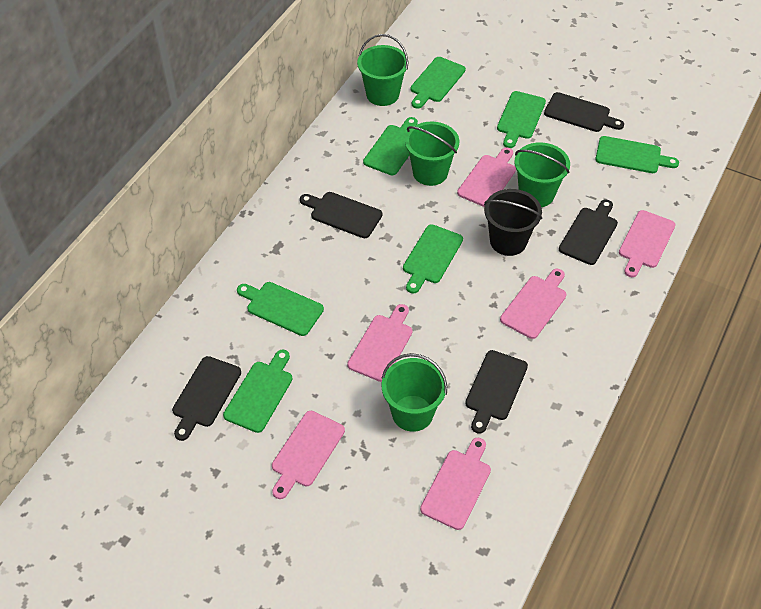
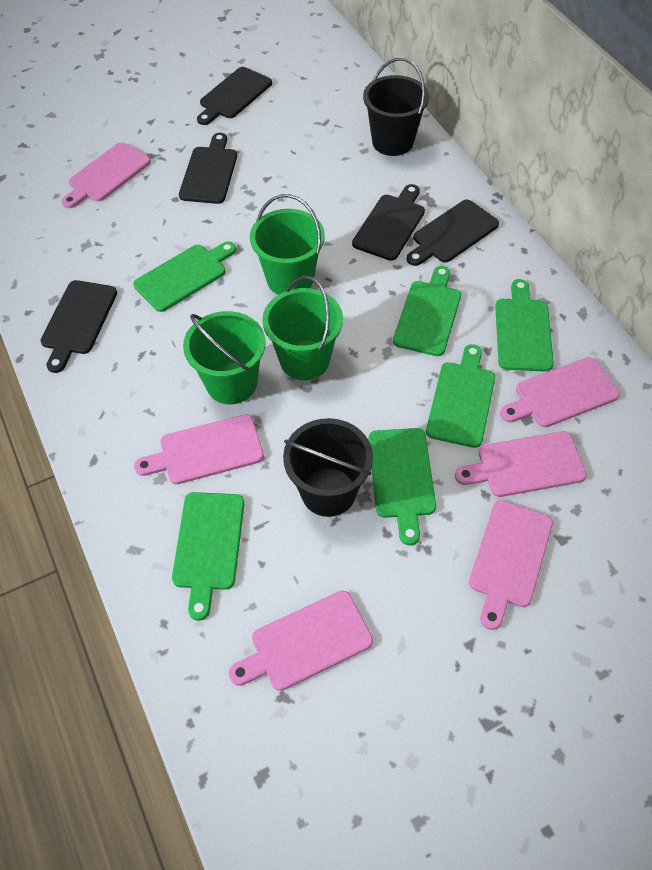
black bucket: [484,189,542,256] = 1 -> [283,418,373,517] [363,58,429,156] = 2
green bucket: [357,34,408,106] [381,353,447,432] [405,122,459,186] [514,142,570,207] = 4 -> [183,311,266,404] [250,194,325,295] [262,276,343,380] = 3
green cutting board: [223,350,292,433] [237,282,324,336] [363,117,418,175] [403,224,463,294] [411,57,466,109] [497,91,546,148] [595,136,679,173] = 7 -> [133,241,236,312] [172,492,244,621] [368,428,436,545] [393,266,461,356] [426,344,495,448] [495,279,554,372] = 6

